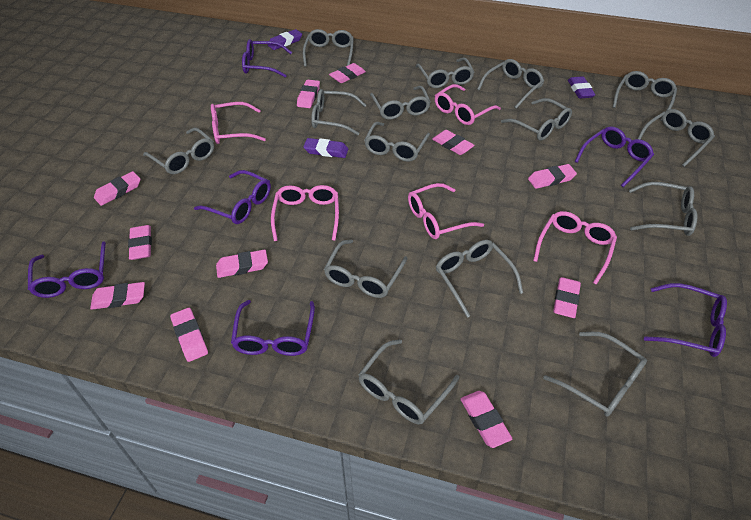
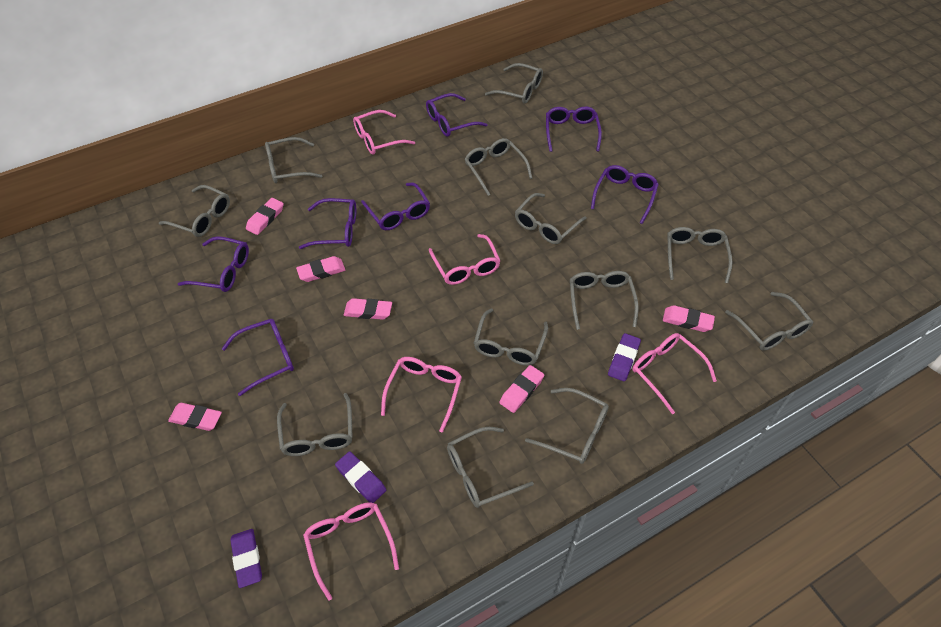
grey glasses: [143,128,214,174] [303,29,354,67] [311,89,366,135] [324,239,408,298] [358,339,459,424] [364,122,430,162] [370,86,431,120] [416,58,474,88] [436,240,523,318] [477,59,544,109] [501,98,572,141] [543,332,647,417] [613,71,677,121] [629,182,698,236] [637,109,715,167] = 15 -> [159,185,230,237] [265,137,322,183] [277,393,353,456] [447,427,534,508] [465,138,532,196] [474,308,548,366] [485,63,543,104] [515,193,587,244] [525,388,609,464] [570,271,639,330] [668,227,732,283] [725,292,814,351] = 12
pink eraser: [90,282,145,310] [94,171,141,206] [128,225,152,260] [170,308,208,362] [216,250,268,278] [297,80,320,108] [329,63,366,83] [432,130,475,155] [461,391,512,448] [528,164,577,189] [553,277,581,318] = 11 -> [168,403,222,431] [246,198,284,235] [296,256,345,282] [344,298,392,320] [499,365,544,413] [663,305,715,332] = 6
purple glasses: [28,241,106,298] [194,170,271,224] [231,300,315,356] [242,39,292,78] [575,127,654,187] [644,283,727,357] = 6 -> [178,236,249,292] [222,319,294,396] [299,198,356,249] [361,182,430,230] [426,93,488,137] [546,106,602,152] [591,165,659,224] = 7

